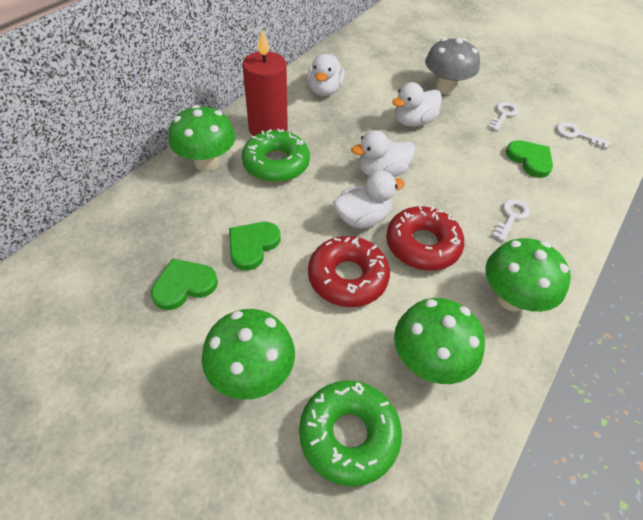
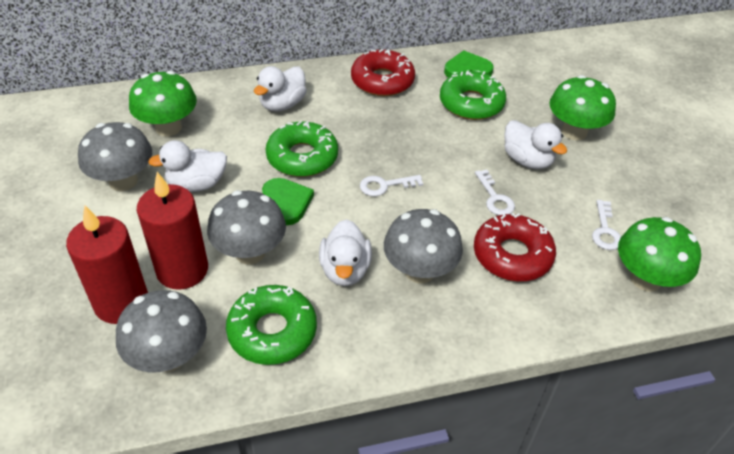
green donut: [242,128,310,182] [299,380,402,487] = 2 -> [226,285,317,365] [266,121,338,177] [440,70,506,120] = 3
green heart: [151,258,218,310] [229,222,281,270] [506,140,553,178] = 3 -> [262,178,314,225] [444,51,494,78] = 2
green mushroom: [169,105,235,171] [202,309,295,400] [394,298,485,384] [485,238,571,312] = 4 -> [129,71,197,137] [550,75,616,141] [618,217,701,292] = 3
grey mushroom: [425,38,480,94] = 1 -> [78,122,152,191] [116,290,207,372] [207,190,286,264] [384,209,463,283] = 4
red candle: [243,29,288,136] = 1 -> [66,205,148,324] [137,172,208,290] = 2

